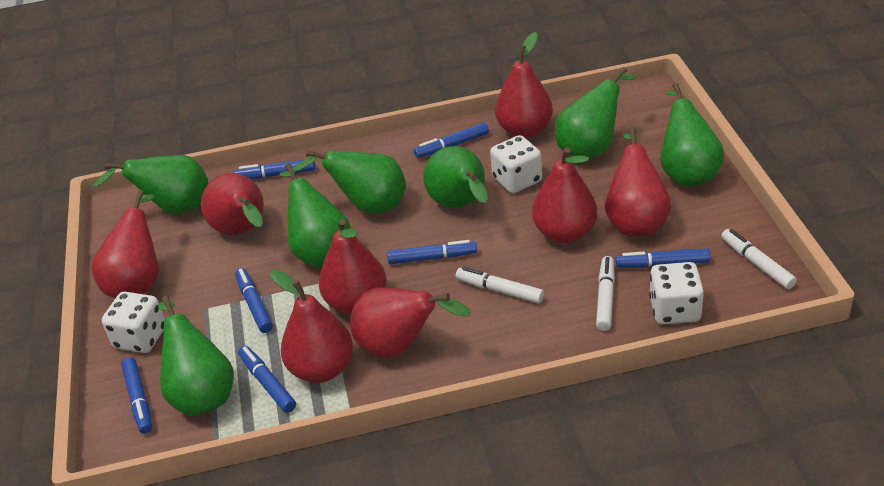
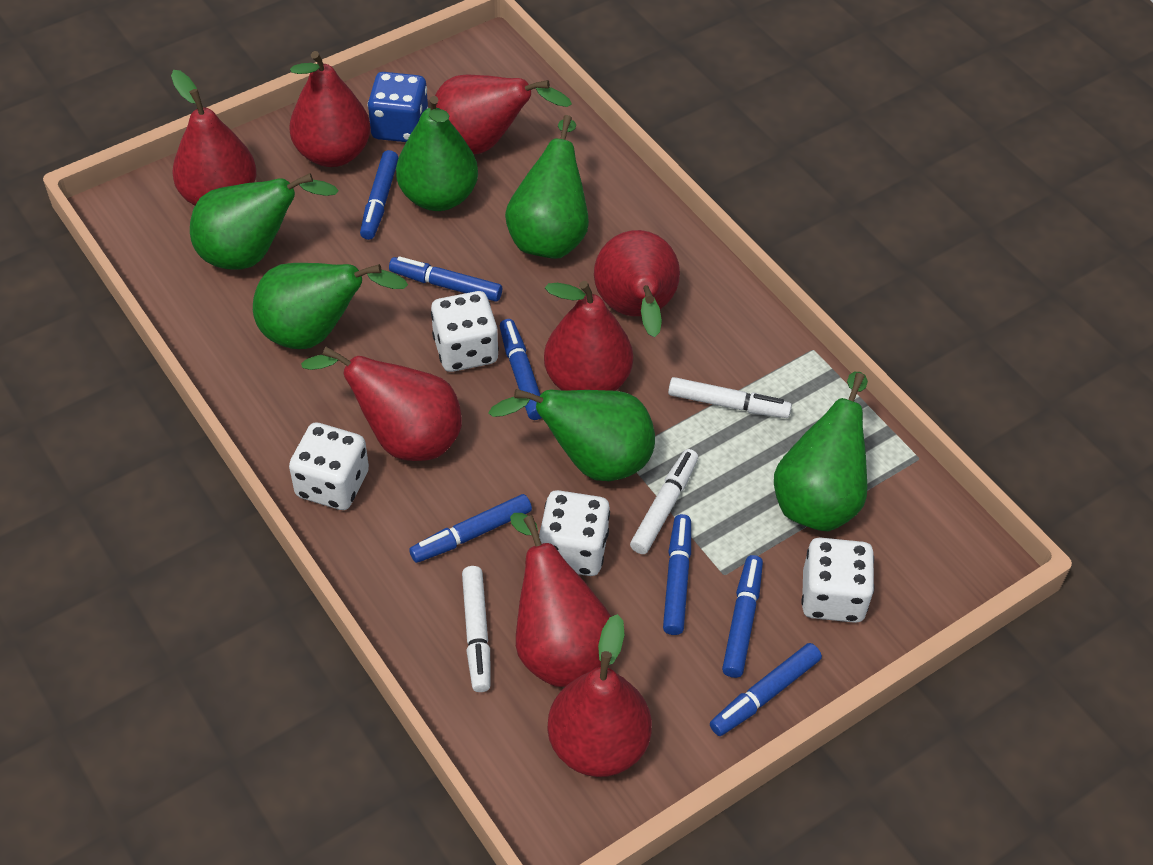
blue dice: none = 0 -> [368,72,428,142] = 1
green pear: [93,155,208,214] [158,296,234,416] [280,163,351,267] [293,150,406,214] [423,146,488,208] [555,67,635,159] [660,83,724,186] = 7 -> [190,173,339,270] [253,263,408,349] [396,96,478,211] [488,389,655,481] [505,115,589,259] [774,372,868,531] = 6
white dice: [102,292,165,353] [490,135,542,193] [649,262,704,324] = 3 -> [289,422,369,510] [431,291,499,372] [539,490,610,576] [801,537,874,623] = 4

